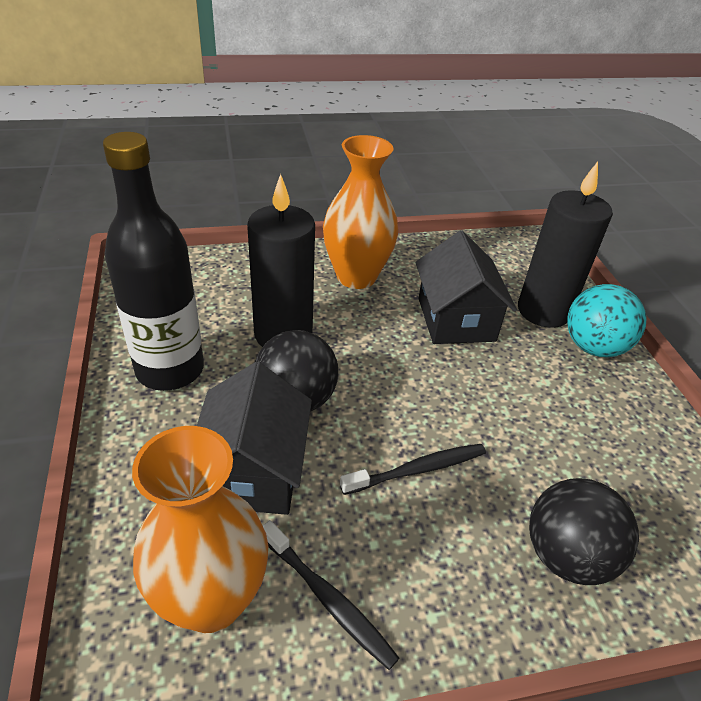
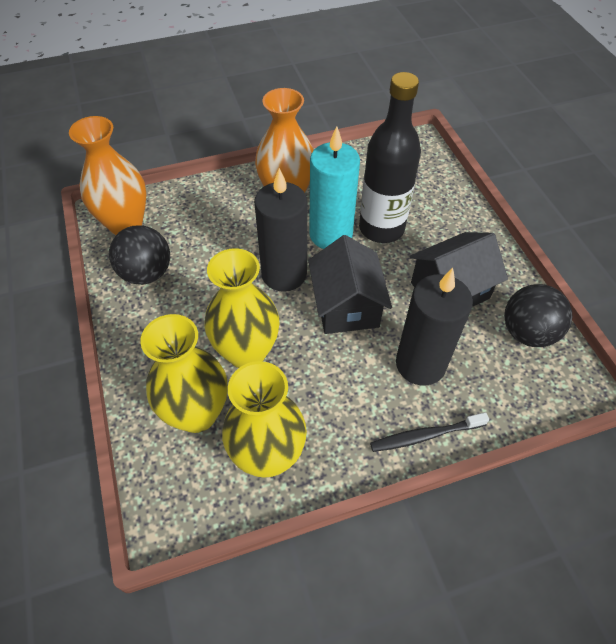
black toothbrush: [262,520,399,670] [340,444,486,495] = 2 -> [370,412,489,452] = 1
turquoise ball: [567,284,647,357] = 1 -> none = 0
turquoise candle: none = 0 -> [309,126,360,249] = 1
yellow vase: none = 0 -> [140,314,227,433] [205,248,279,368] [222,361,307,478] = 3

